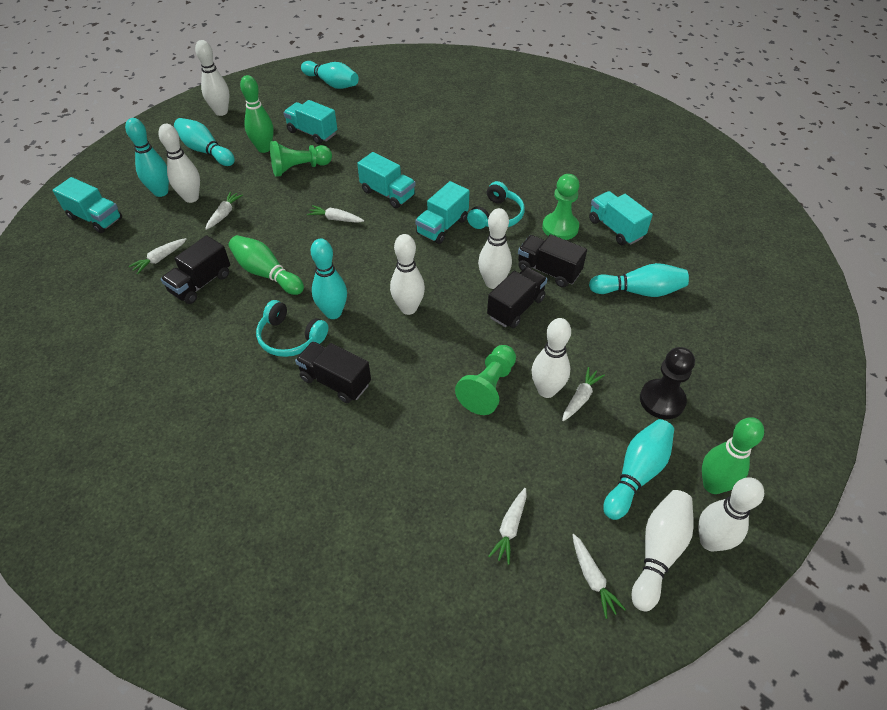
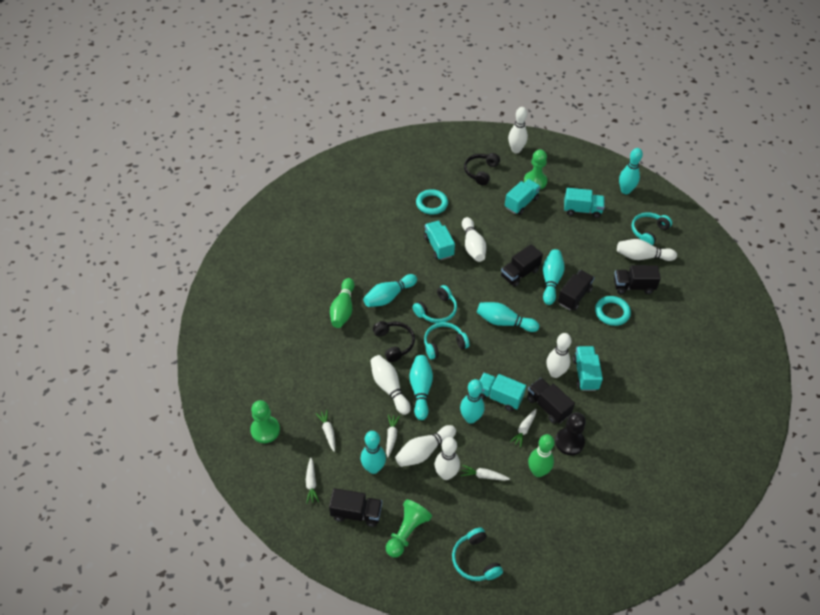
black headphones: none = 0 -> [373,321,415,362] [464,153,500,186] = 2
black truck: [161,235,230,304] [295,341,371,403] [487,267,547,328] [518,234,587,288] = 4 -> [329,488,382,527] [501,244,543,287] [527,378,575,424] [558,270,595,311] [614,265,661,294] = 5
green bowling pin: [228,235,304,295] [240,75,274,153] [702,417,764,494] = 3 -> [330,278,354,328] [528,434,555,477] = 2
turquoise bowling pin: [125,118,169,197] [174,118,235,166] [301,61,359,89] [311,239,347,319] [589,263,689,297] [603,419,674,520] = 6 -> [361,431,386,474] [363,274,417,307] [409,355,433,420] [460,379,485,424] [476,302,539,332] [543,249,565,305] [619,148,643,194] = 7
turquoise headphones: [256,300,328,357] [467,181,525,229] = 2 -> [413,285,457,323] [424,322,469,359] [452,527,503,581] [631,212,672,245] = 4
turquoise ring: none = 0 -> [416,189,448,215] [595,296,631,326] = 2
white carrot: [128,238,187,274] [205,191,243,230] [307,205,364,223] [488,488,527,565] [562,367,605,422] [573,534,626,619] = 6 -> [306,458,319,504] [316,410,335,452] [386,414,400,457] [461,465,510,481] [510,409,537,448] = 5

